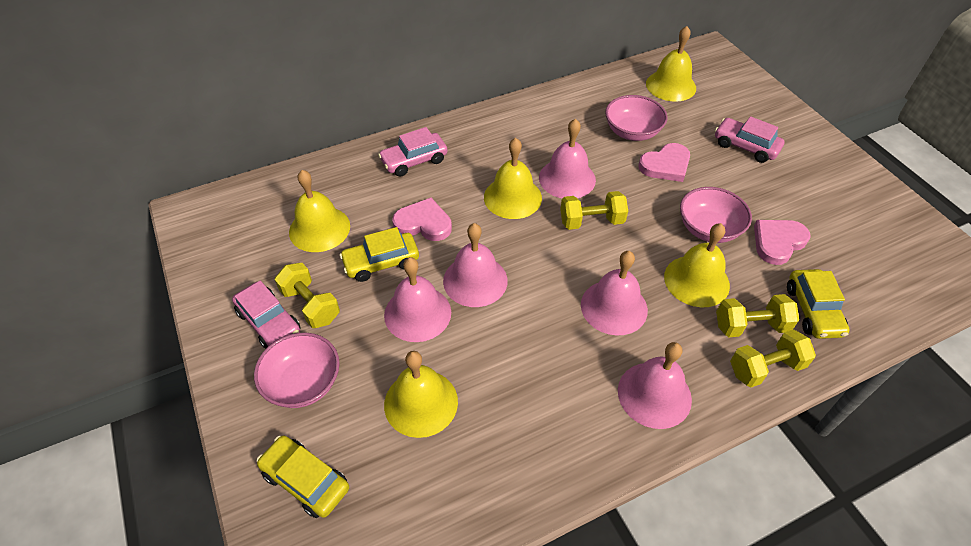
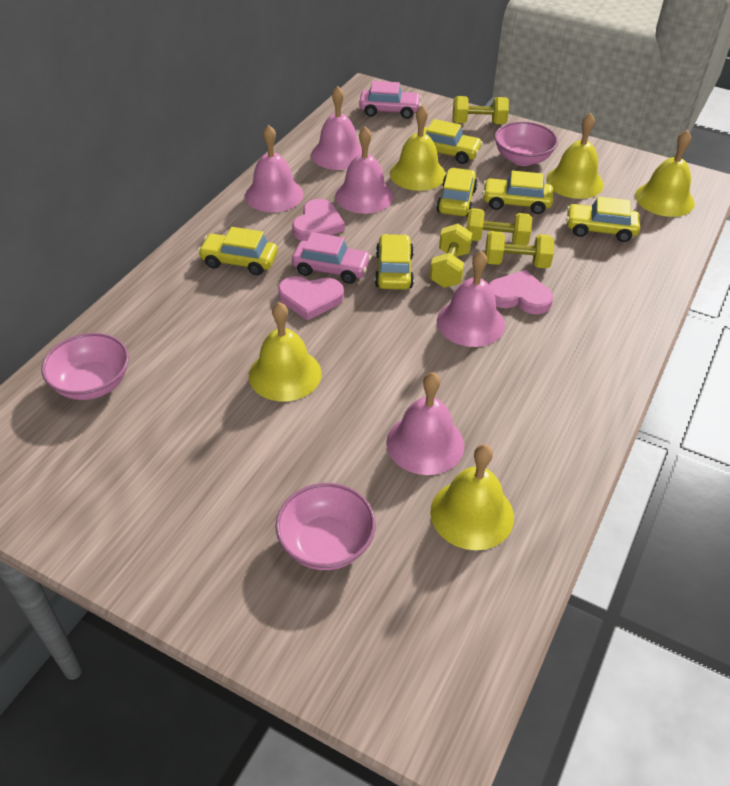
pink car: [232,281,301,349] [378,127,448,177] [715,116,785,163] = 3 -> [292,232,371,284] [359,81,422,119] = 2
yellow car: [257,435,349,518] [340,227,419,282] [787,269,850,339] = 3 -> [198,227,278,275] [375,234,414,290] [424,119,483,164] [436,168,478,216] [482,171,553,214] [566,196,640,242] = 6

